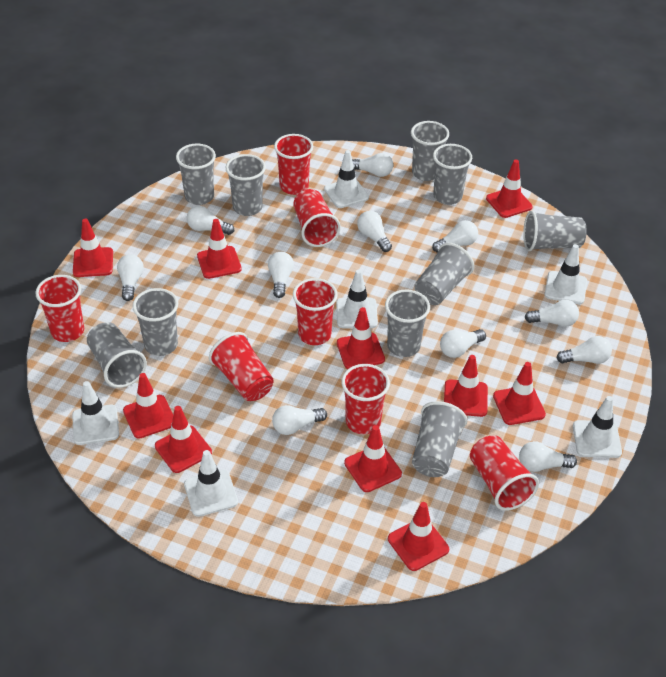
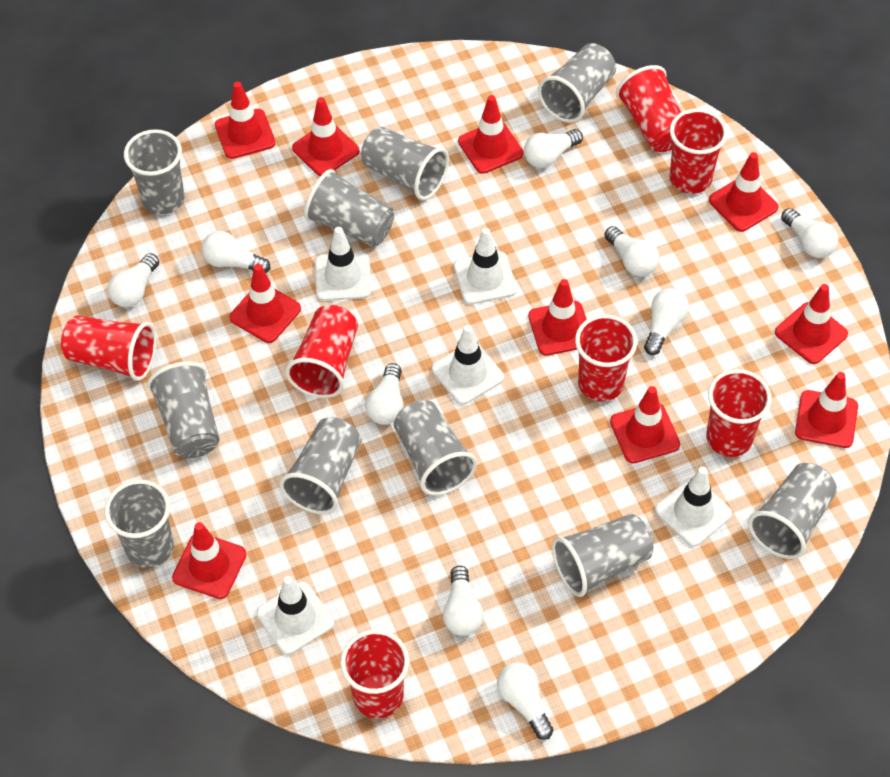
white light bulb: [117,254,144,301] [187,206,234,235] [268,252,294,298] [272,405,327,435] [352,153,393,177] [357,211,392,252] [432,220,478,253] [440,329,486,358] [519,441,577,472] [525,300,579,327] [556,336,612,364] = 11 -> [108,253,159,307] [202,231,270,273] [365,363,404,425] [443,566,484,636] [497,662,553,740] [524,129,583,168] [604,226,659,276] [644,288,689,355] [781,208,838,258] = 9
white traffic cone: [72,381,119,445] [184,450,238,517] [324,150,369,208] [336,269,378,328] [545,244,587,304] [573,396,622,458] = 6 -> [256,576,334,655] [315,227,371,301] [432,325,504,405] [454,228,517,304] [655,467,732,547] = 5

